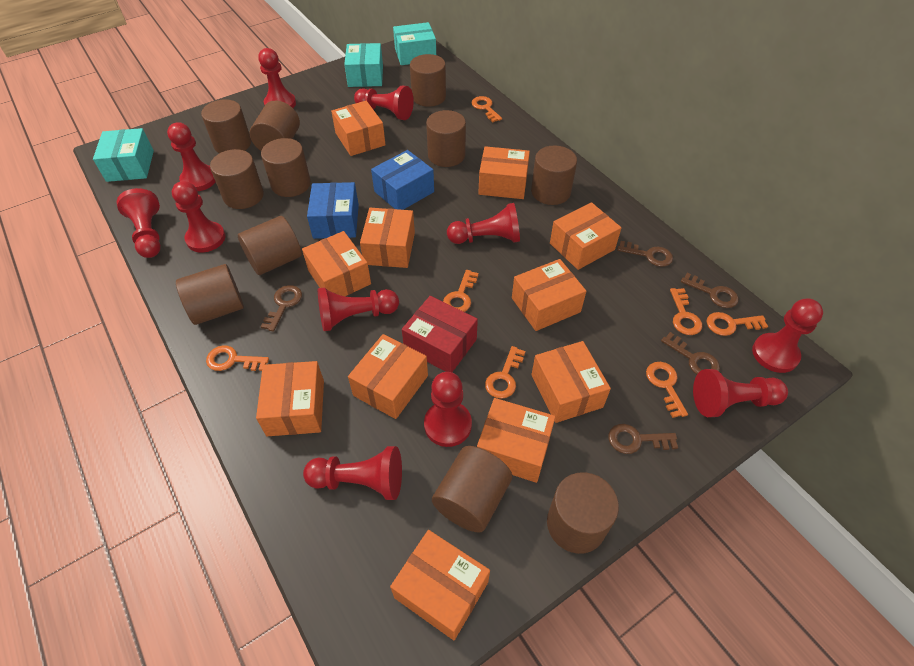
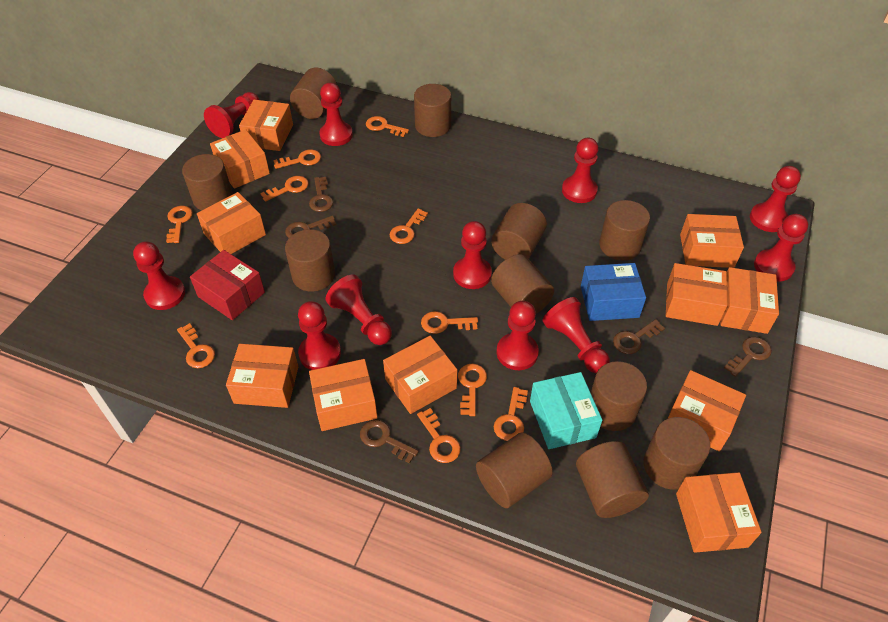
blue box: [307,182,359,239] [371,150,434,210] = 2 -> [581,263,646,321] = 1
orange key: [206,345,269,371] [443,270,479,312] [471,96,502,122] [485,346,526,399] [646,362,688,418] [670,288,702,335] [707,312,768,336] = 7 -> [166,206,193,243] [177,323,215,368] [260,176,309,202] [273,149,321,169] [366,116,409,137] [390,208,428,244] [417,408,461,463] [421,311,478,334] [458,364,487,416] [494,387,528,441] = 10
turquoise box: [93,128,154,182] [344,43,383,87] [393,22,436,65] = 3 -> [530,372,602,449] = 1

